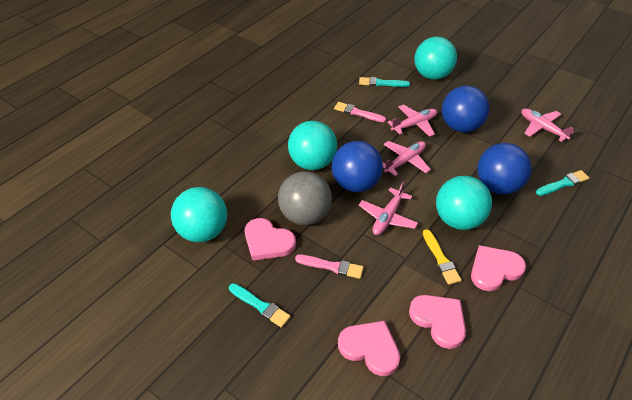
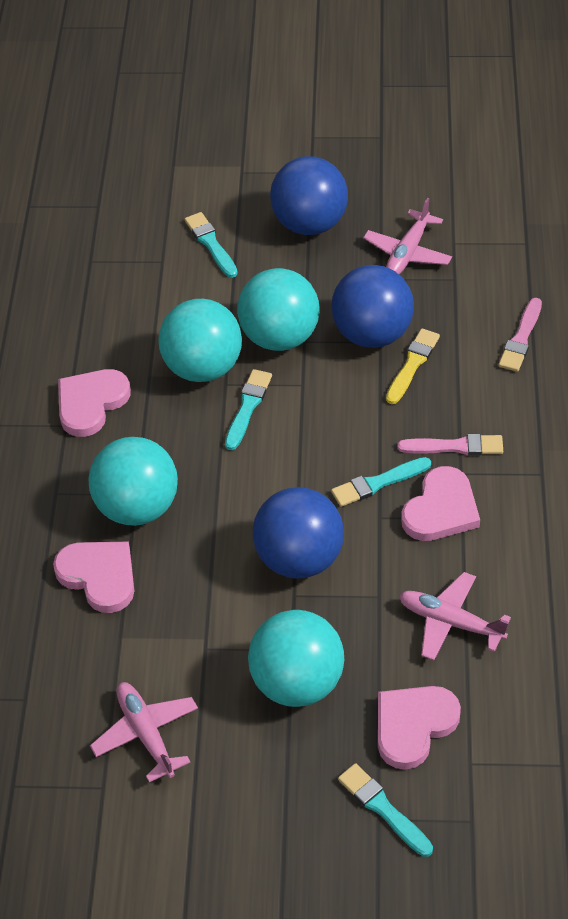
grey ball: [278,171,332,225] = 1 -> none = 0
pink plane: [359,182,418,235] [383,141,431,176] [387,105,437,137] [521,108,574,142] = 4 -> [90,682,198,783] [363,198,452,274] [399,572,511,660] = 3
turquoise brush: [229,283,291,328] [359,77,410,87] [536,170,589,196] = 3 -> [185,212,238,278] [225,369,272,450] [331,457,431,507] [338,763,433,857] = 4

